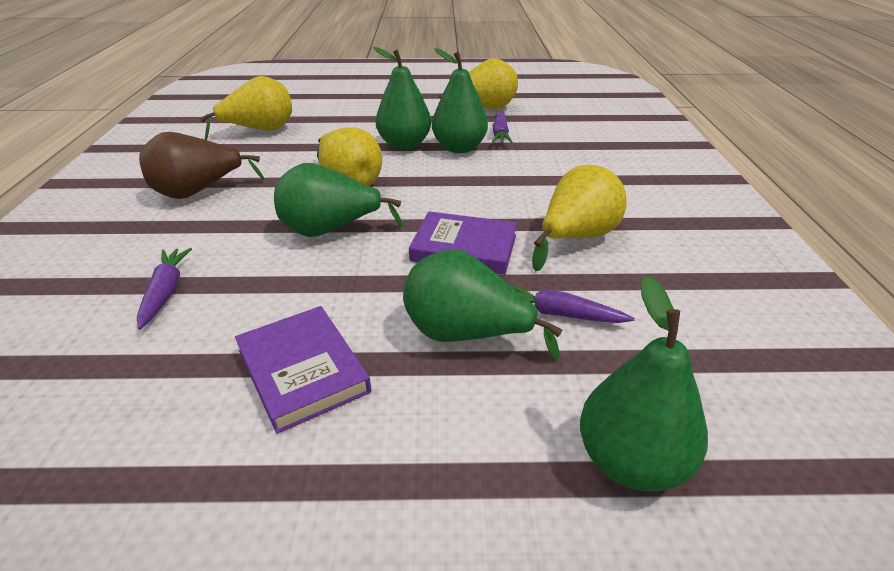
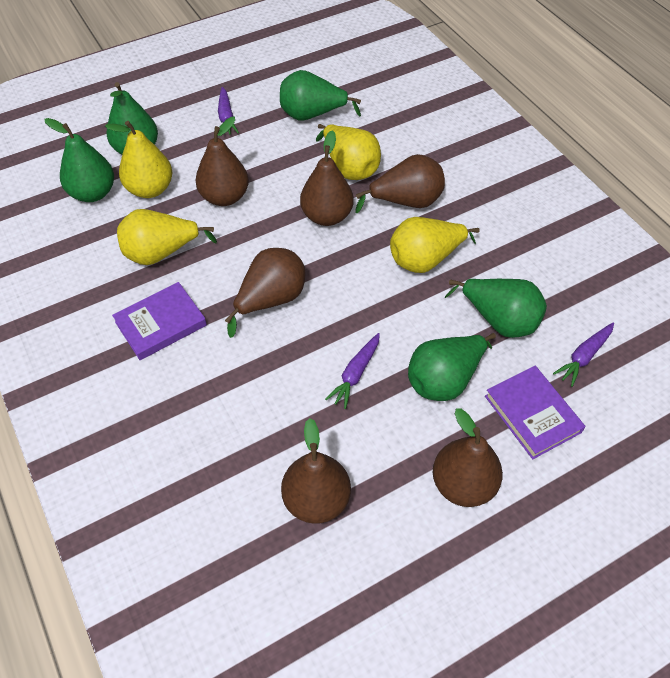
brown pear: [139,132,265,199] = 1 -> [196,117,249,206] [225,248,305,338] [281,418,351,524] [300,130,354,226] [355,154,445,213] [433,408,503,507] = 6

